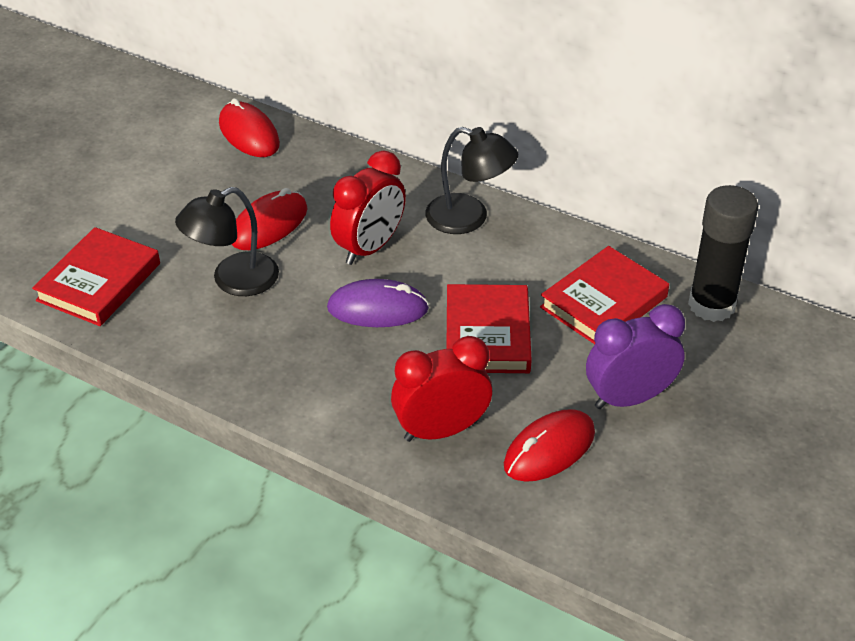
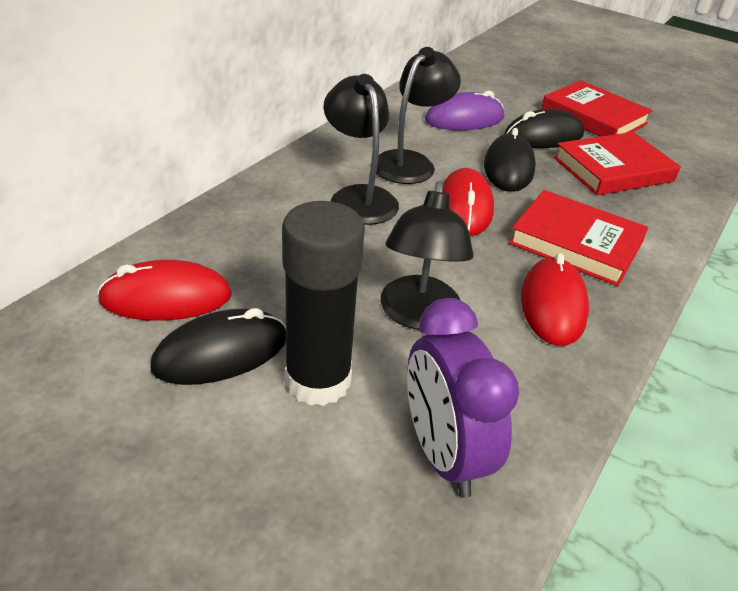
black lamp: [175,187,279,296] [425,127,518,234] = 2 -> [323,74,399,225] [376,47,461,184] [381,181,474,330] = 3
black mouse: none = 0 -> [151,308,286,385] [484,128,536,192] [504,109,584,148] = 3
red clock: [330,150,406,265] [391,336,492,442] = 2 -> none = 0

